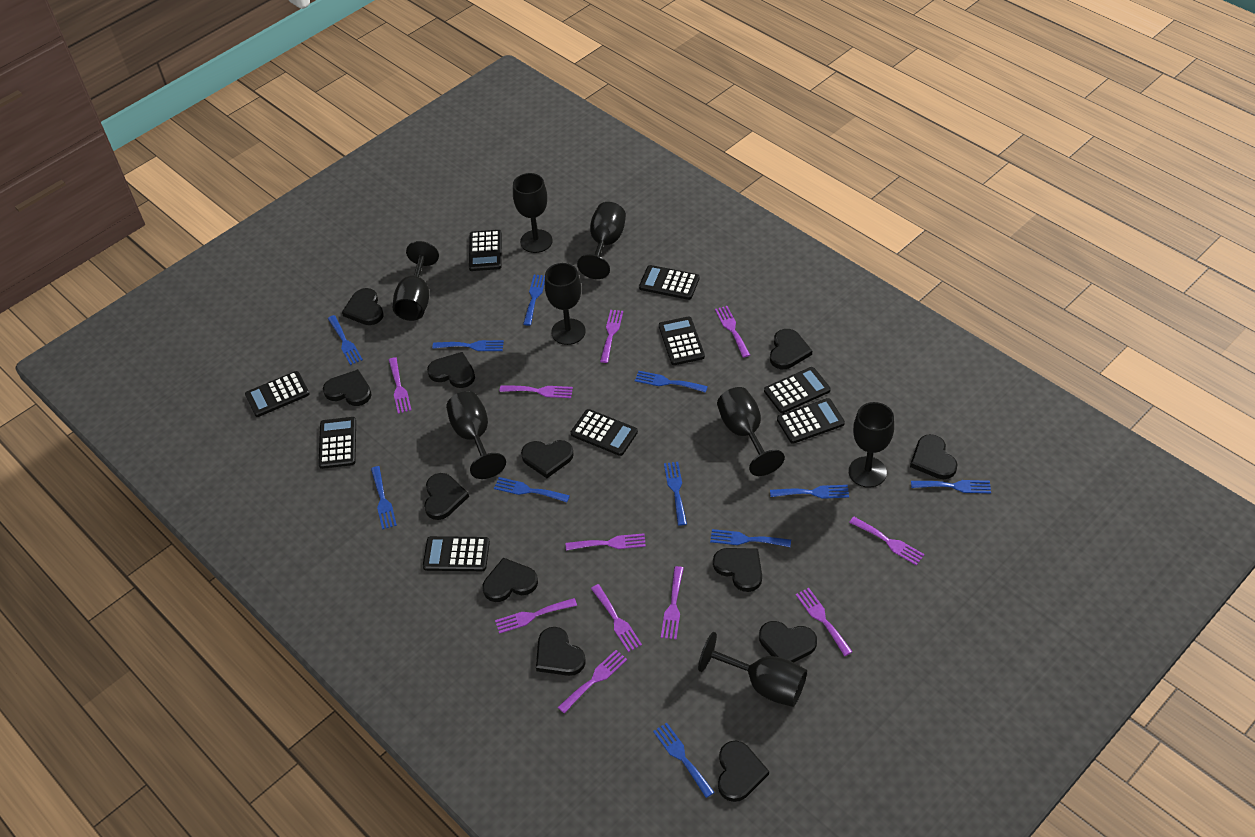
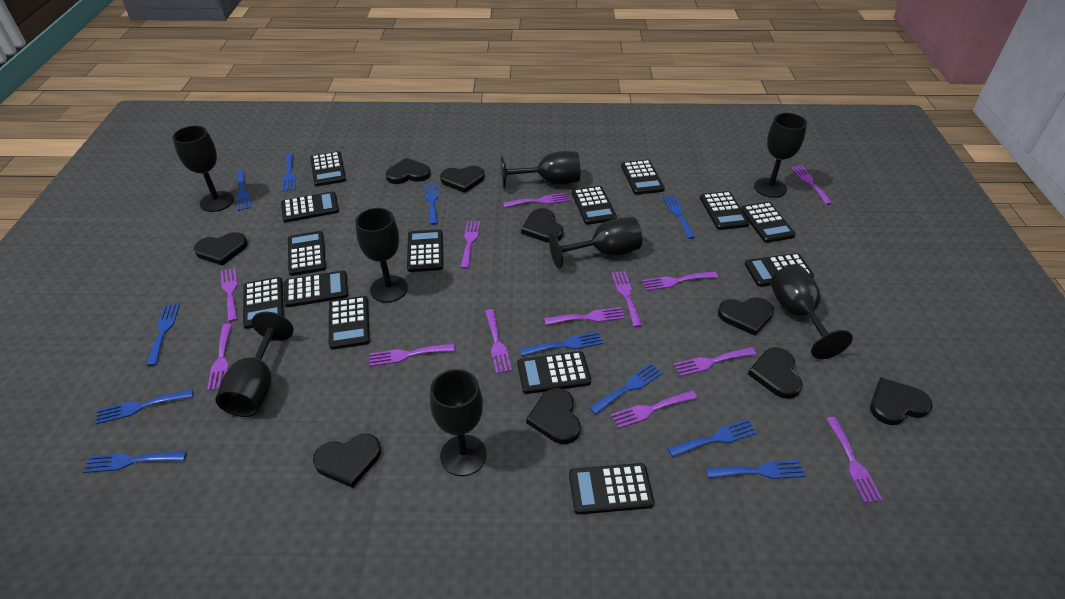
black calculator: [245,371,310,417] [318,417,356,469] [423,536,490,571] [469,230,502,271] [571,409,638,456] [639,265,700,300] [659,316,705,365] [764,367,831,413] [777,398,845,444] = 9 -> [243,277,284,329] [281,191,339,222] [284,270,348,307] [288,231,326,276] [310,151,346,186] [329,296,370,349] [407,229,443,272] [517,351,591,394] [569,463,654,515] [572,186,617,225] [621,160,665,195] [700,191,749,230] [741,202,796,243] [745,253,814,287] = 14
black heart: [323,369,372,406] [342,288,383,325] [424,473,469,520] [427,352,475,388] [483,558,538,602] [521,440,574,478] [536,627,586,676] [713,548,762,592] [718,741,769,802] [759,621,817,662] [770,329,812,369] [910,434,958,479] = 12 -> [194,232,248,266] [313,434,381,488] [386,158,431,184] [440,166,485,193] [521,208,563,243] [526,388,580,444] [718,297,774,336] [748,347,802,399] [870,377,933,425] = 9
purple fork: [389,357,411,414] [495,598,577,634] [500,385,573,398] [558,650,627,713] [566,533,646,551] [591,584,642,652] [600,310,623,363] [661,566,684,639] [715,306,750,358] [796,588,852,656] [849,517,925,566] = 11 -> [207,323,232,391] [221,268,238,322] [370,344,455,366] [461,221,480,269] [485,309,512,374] [503,193,570,207] [544,307,625,325] [611,271,642,327] [611,391,697,429] [642,271,718,291] [673,347,756,377] [791,166,832,205] [826,417,883,503] = 13

